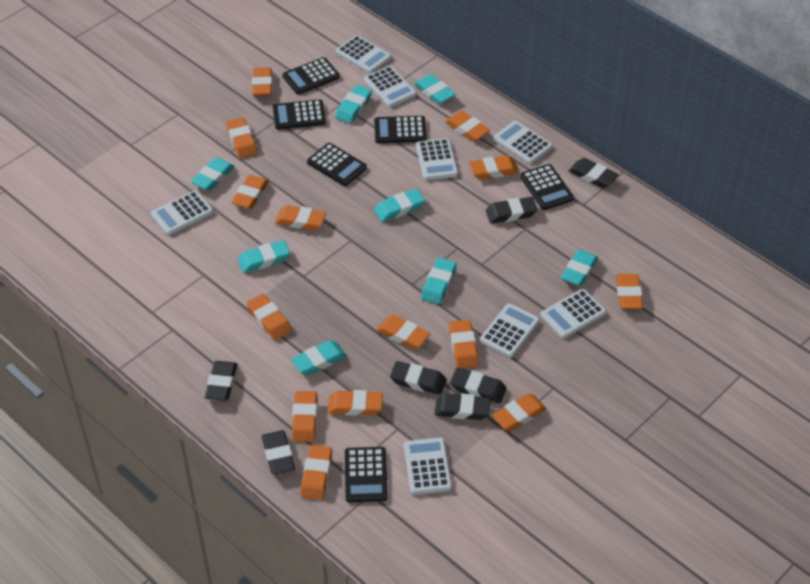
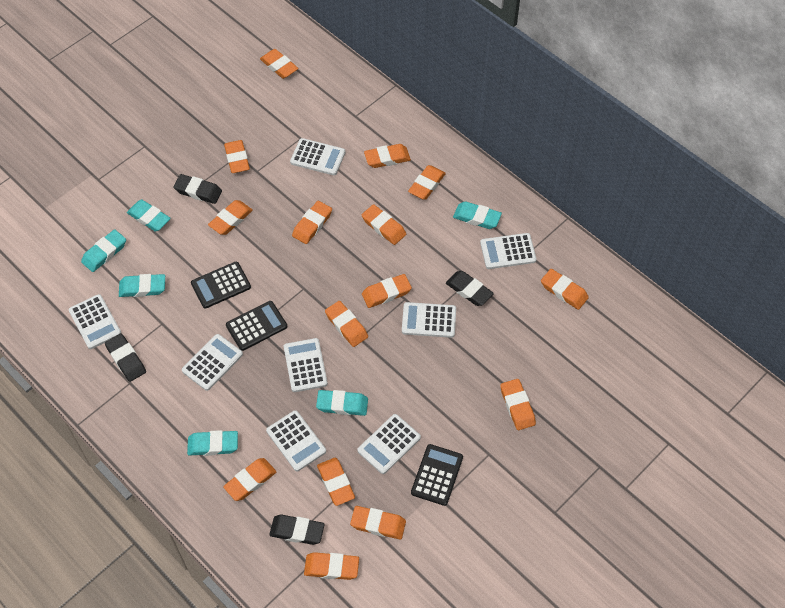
black calculator: [273,99,326,130] [282,57,340,94] [307,143,367,186] [345,447,388,502] [374,116,427,143] [520,164,574,210] = 6 -> [191,262,251,308] [226,301,287,351] [411,444,463,506] = 3
black eraser: [205,361,237,401] [262,430,295,475] [390,361,446,395] [435,393,491,420] [450,368,507,404] [486,197,538,224] [569,158,619,188] = 7 -> [105,334,146,382] [173,174,222,204] [269,515,325,545] [446,271,494,306] = 4
orange eraser: [226,117,257,158] [231,175,269,209] [247,294,292,340] [252,67,272,96] [275,205,326,230] [292,391,317,442] [300,445,332,500] [328,390,383,416] [376,315,430,349] [445,111,490,141] [449,320,479,368] [469,155,519,179] [492,393,546,431] [616,274,643,309] = 14 -> [208,200,253,235] [223,458,276,501] [224,140,250,173] [260,49,298,79] [292,201,332,244] [304,552,359,580] [317,458,355,506] [325,301,368,347] [350,506,406,540] [362,204,406,245] [362,274,412,308] [364,144,411,168] [408,165,446,200] [500,379,536,430] [541,269,589,310] = 15
turquoise eraser: [191,157,235,191] [238,240,290,273] [291,340,347,375] [335,85,372,124] [374,189,425,222] [414,74,456,104] [421,258,457,304] [561,249,598,286] = 8 -> [81,229,126,272] [119,274,165,297] [127,200,171,232] [187,430,238,456] [316,390,368,416] [453,201,502,229] = 6

